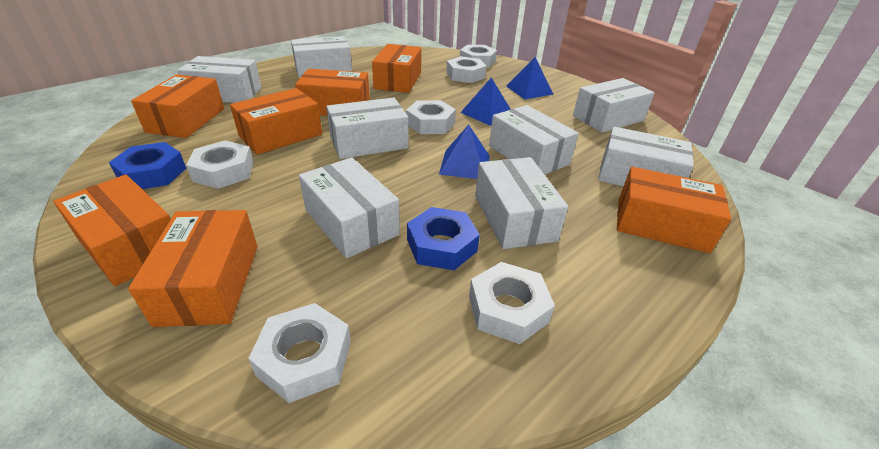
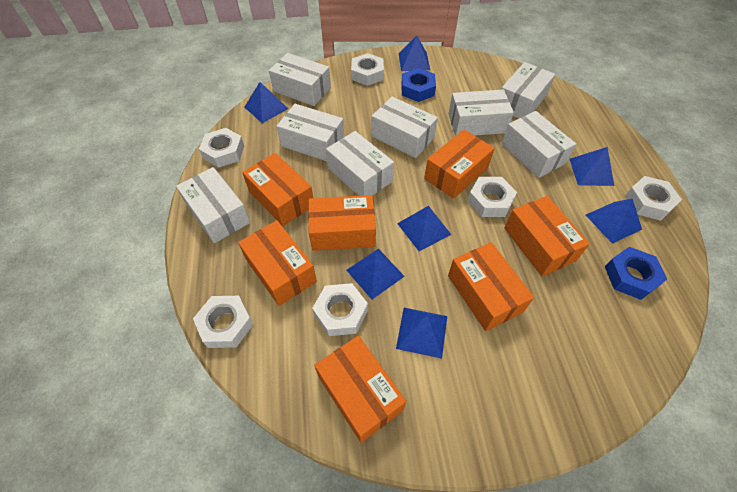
blue pyramid: [439,124,490,179] [460,77,510,126] [506,57,554,99] = 3 -> [244,82,288,123] [346,249,405,299] [396,308,447,359] [397,206,451,251] [399,36,430,71] [570,147,614,186] [586,198,642,244] = 7

